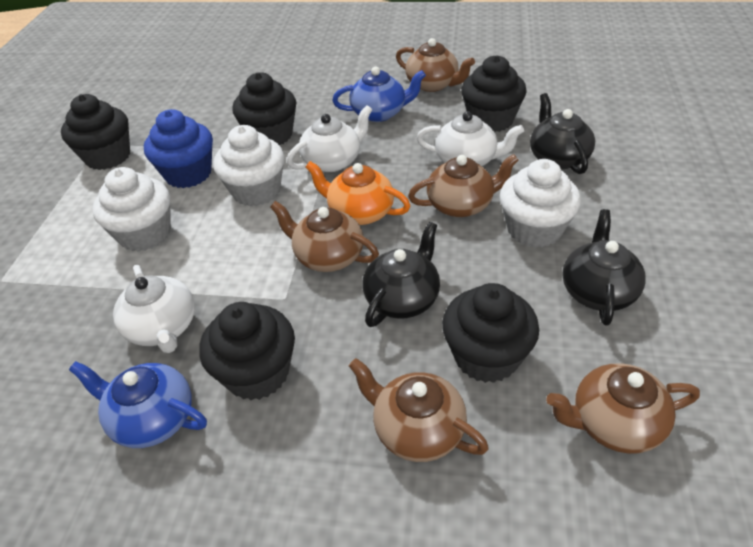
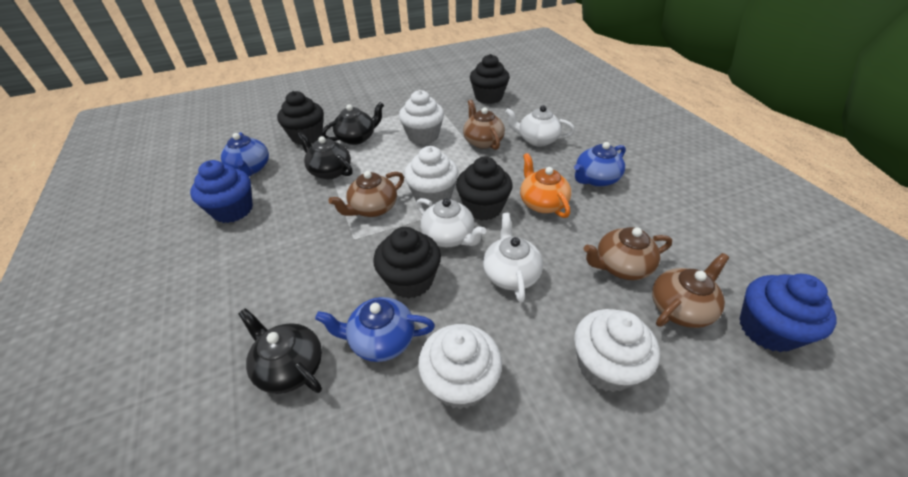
black cupcake: [61,94,130,170] [199,302,295,400] [232,72,297,145] [442,283,539,383] [461,55,527,132] = 5 -> [277,91,324,145] [373,227,441,298] [456,157,512,220] [470,54,510,104] = 4
blue cupcake: [144,109,213,188] = 1 -> [190,160,253,223] [740,274,837,352] = 2
blue teapot: [69,361,207,448] [332,67,426,122] = 2 -> [221,132,269,176] [315,297,435,362] [574,142,626,187] = 3
brown teapot: [270,201,379,272] [349,358,489,462] [396,38,475,92] [408,154,519,217] [546,363,700,454] = 5 -> [328,171,404,217] [463,100,505,150] [584,227,672,280] [652,253,729,328] = 4
white cupcake: [93,167,171,252] [213,125,284,207] [500,159,581,248] = 3 -> [399,90,444,144] [404,146,459,208] [418,324,502,409] [574,309,660,392] = 4

